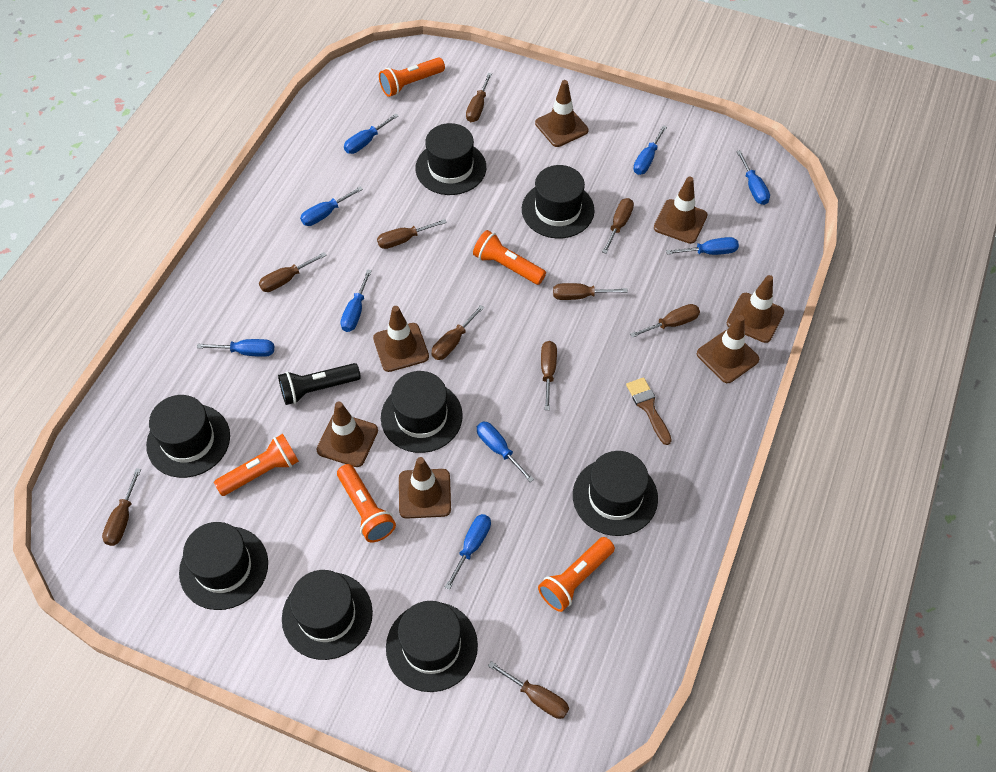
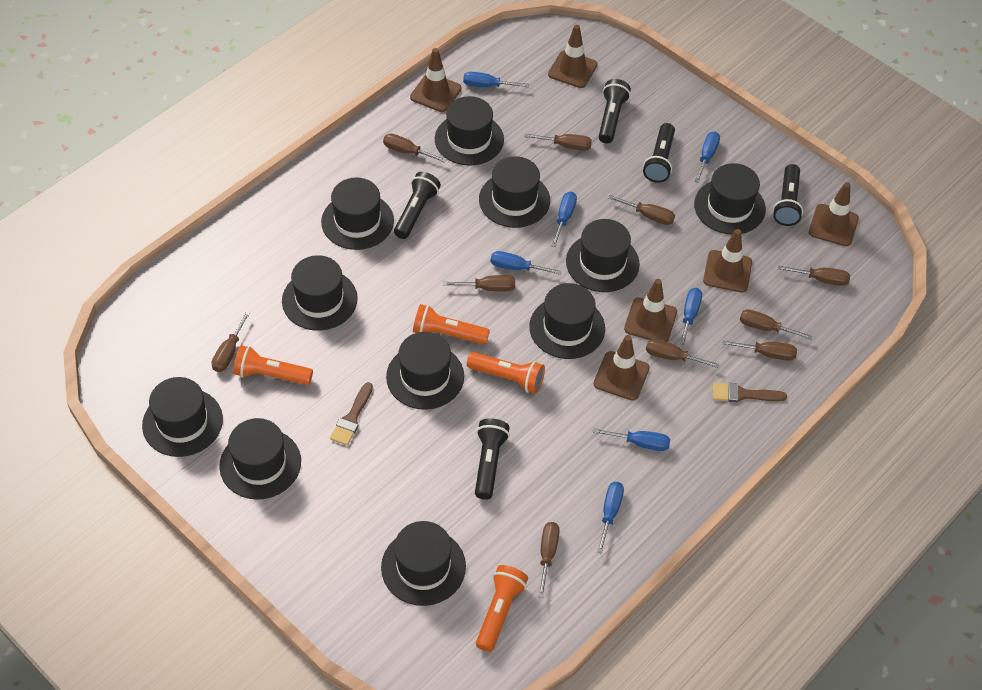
black flashlight: [278,363,361,405] = 1 -> [394,172,441,239] [475,418,510,500] [599,79,631,143] [643,123,675,183] [773,164,803,226] = 5
black hat: [146,395,230,478] [179,522,268,610] [282,570,373,660] [381,371,463,453] [386,601,478,692] [415,123,486,195] [522,165,595,239] [573,451,658,536] = 8 -> [142,377,223,457] [219,418,301,500] [282,255,358,331] [321,177,394,250] [381,521,466,606] [386,332,464,410] [435,96,504,166] [479,156,550,228] [529,283,605,359] [566,219,640,292] [694,163,766,235] = 11
blue screwdriver: [197,339,274,357] [300,186,363,226] [340,269,372,332] [344,113,399,154] [444,514,491,590] [477,422,534,482] [633,125,667,175] [666,237,739,255] [736,150,770,205] = 9 -> [463,72,529,87] [491,251,561,275] [551,192,577,247] [592,428,670,451] [597,482,624,554] [679,288,702,348] [694,132,720,183] = 7
brown brush: [626,377,672,445] = 1 -> [330,382,373,446] [713,383,787,402] = 2
brown traffic cone: [316,402,378,467] [373,306,429,372] [399,457,451,519] [535,80,589,147] [654,176,708,244] [697,315,759,383] [727,275,784,343] = 7 -> [410,48,462,112] [548,25,598,88] [594,335,650,401] [624,279,677,342] [703,229,752,293] [809,182,859,246] = 6
orange flashlight: [214,434,299,496] [337,464,396,542] [379,57,445,97] [473,230,546,285] [538,537,615,612] = 5 -> [233,345,313,385] [413,304,490,345] [467,352,545,394] [476,565,528,652] = 4

